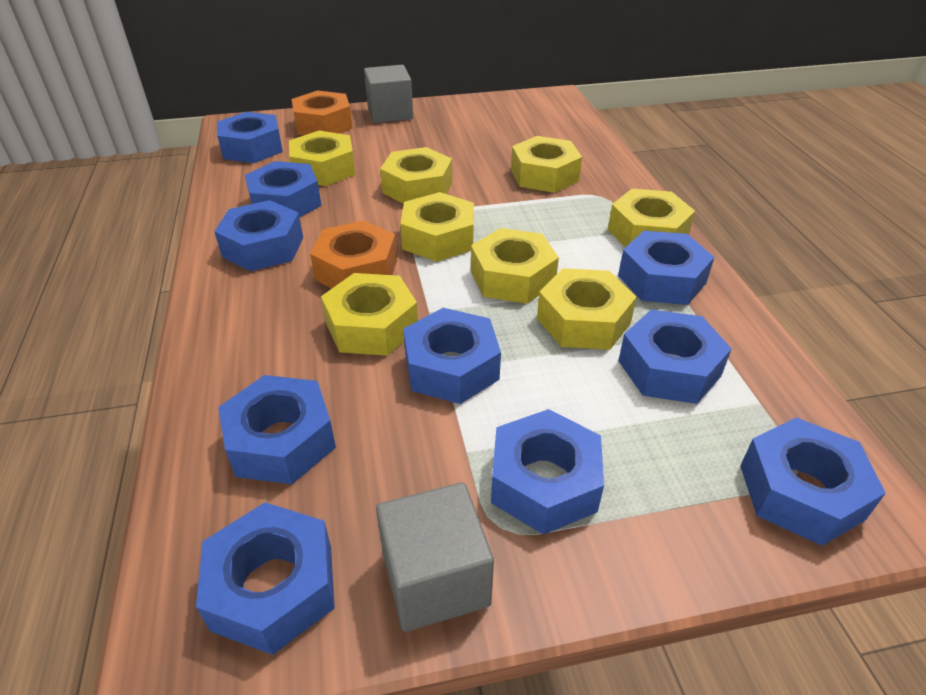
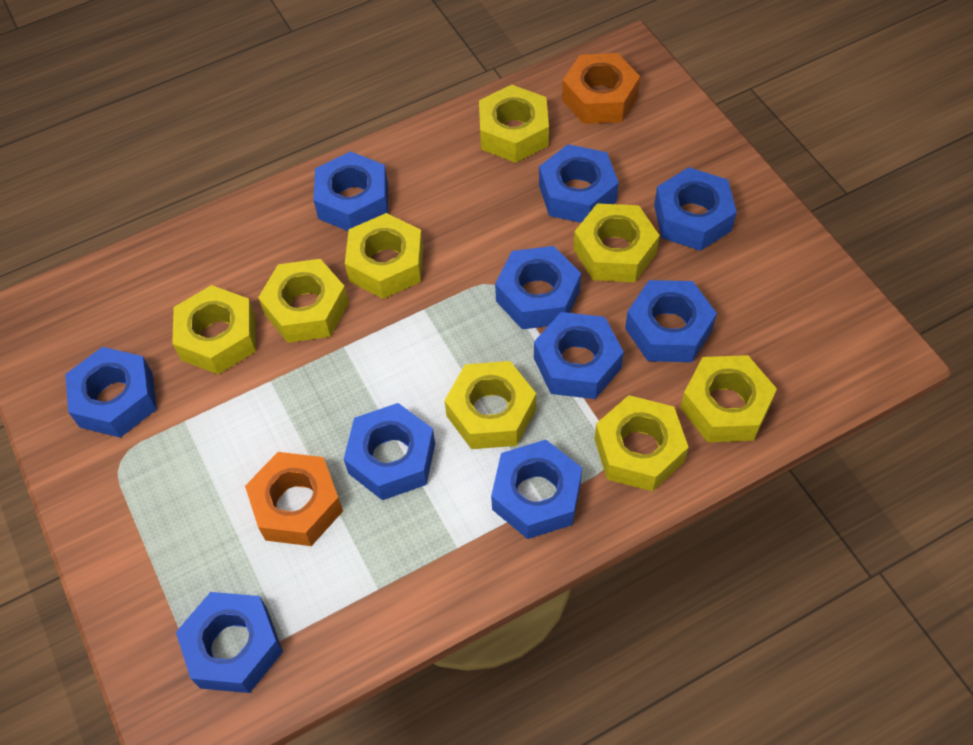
grey cube: [364,65,413,123] [376,482,494,632] = 2 -> none = 0

